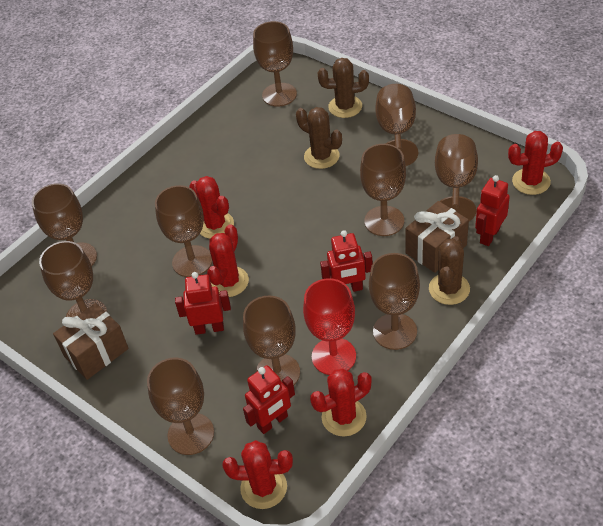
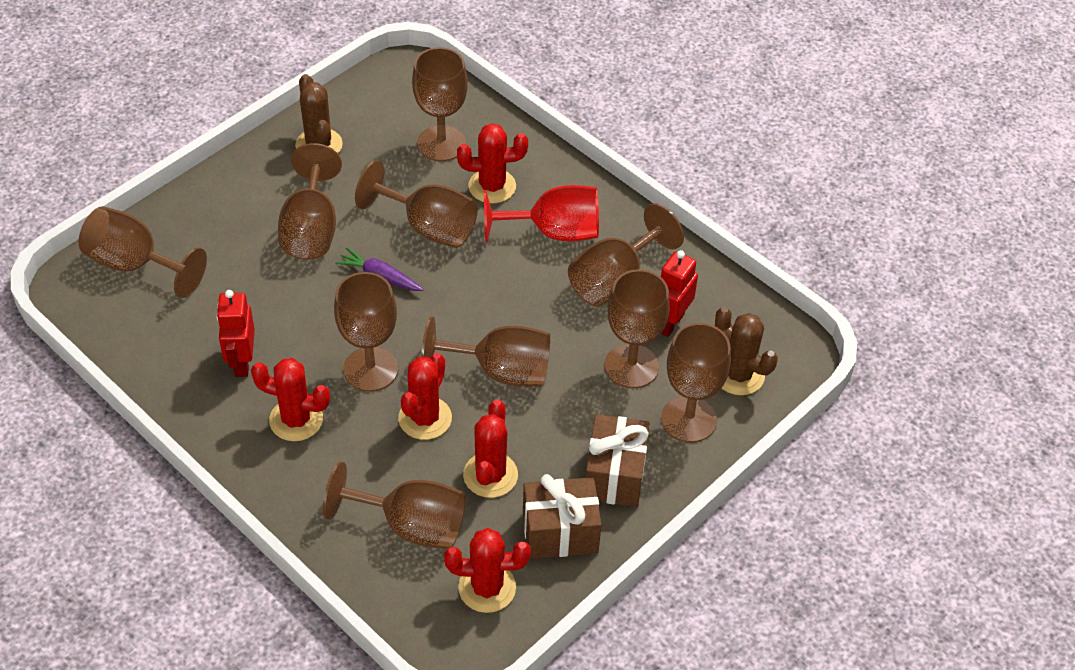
brown cactus: [296,107,342,169] [318,58,369,118] [429,236,470,305] = 3 -> [295,74,343,153] [715,307,778,395] = 2
purple carrot: none = 0 -> [335,247,424,291] = 1
red robot: [175,272,231,335] [243,365,295,434] [320,230,373,292] [475,175,510,246] = 4 -> [216,290,255,377] [661,250,698,337] = 2

